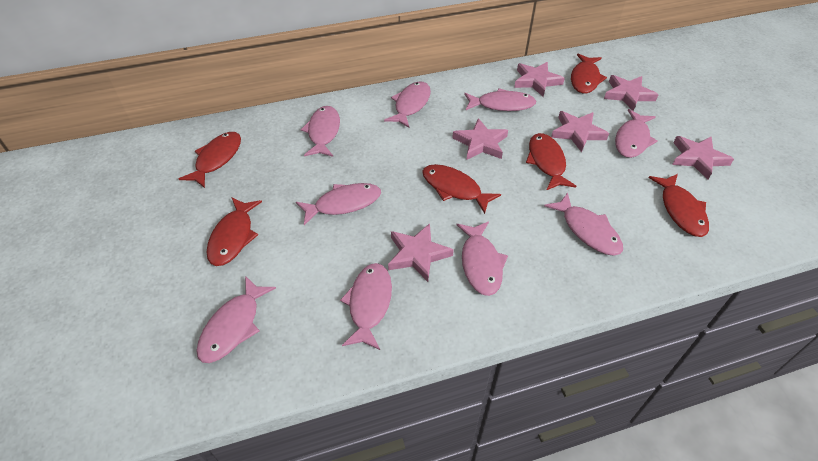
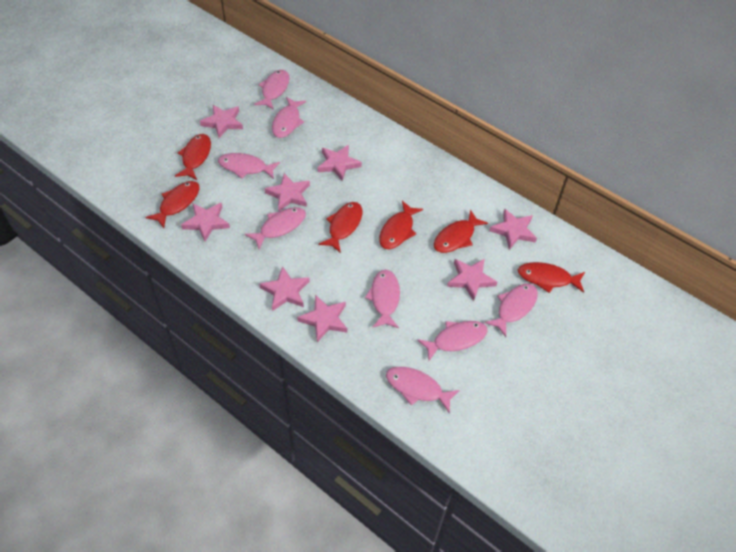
pink fish: [196,276,276,363] [296,183,381,225] [301,106,340,157] [340,263,392,350] [384,81,431,128] [457,222,508,296] [464,88,536,111] [544,193,623,256] [615,109,657,158] = 9 -> [218,153,280,179] [245,207,306,249] [254,70,290,110] [272,97,306,138] [365,270,400,328] [386,367,460,414] [417,321,488,361] [484,284,538,337] = 8
pink star: [388,223,454,282] [452,118,508,160] [514,62,565,97] [551,111,609,152] [604,75,659,111] [672,136,734,179] = 6 -> [181,202,230,242] [200,105,243,138] [259,266,310,311] [265,173,310,211] [297,295,347,342] [318,145,362,181] [447,259,497,301] [489,208,537,249] = 8

